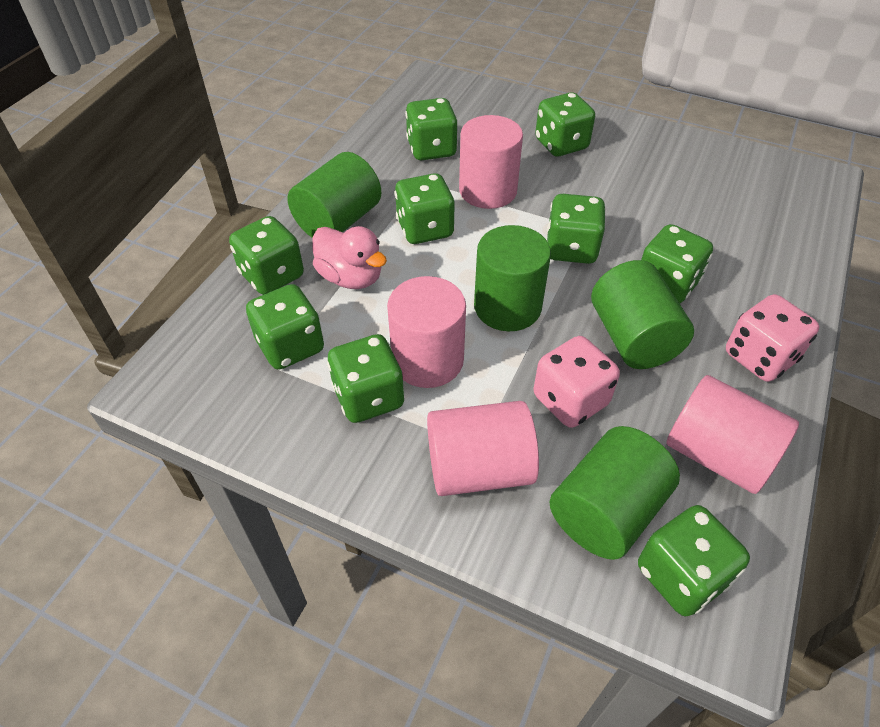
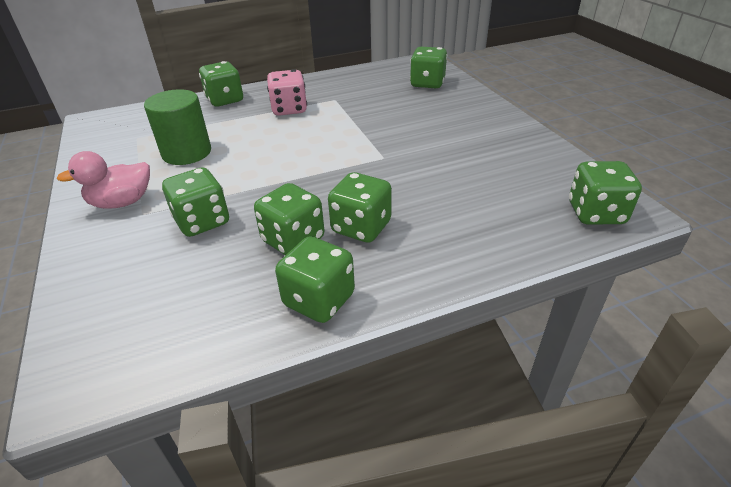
green cylinder: [288,152,381,238] [474,225,551,331] [550,426,680,560] [591,260,694,369] = 4 -> [144,89,211,165] = 1
green dice: [229,216,304,295] [246,284,324,370] [327,334,405,423] [395,173,455,244] [405,98,458,160] [535,92,595,156] [547,194,606,264] [638,505,750,616] [641,224,713,304] = 9 -> [162,167,229,237] [199,61,243,107] [254,183,325,255] [275,236,355,323] [328,172,392,243] [410,47,447,89] [569,161,642,225] = 7
pink cylinder: [387,276,466,388] [427,401,539,496] [459,115,523,209] [666,375,799,494] = 4 -> none = 0
pink dice: [533,336,620,428] [726,294,819,382] = 2 -> [267,69,307,116] = 1

